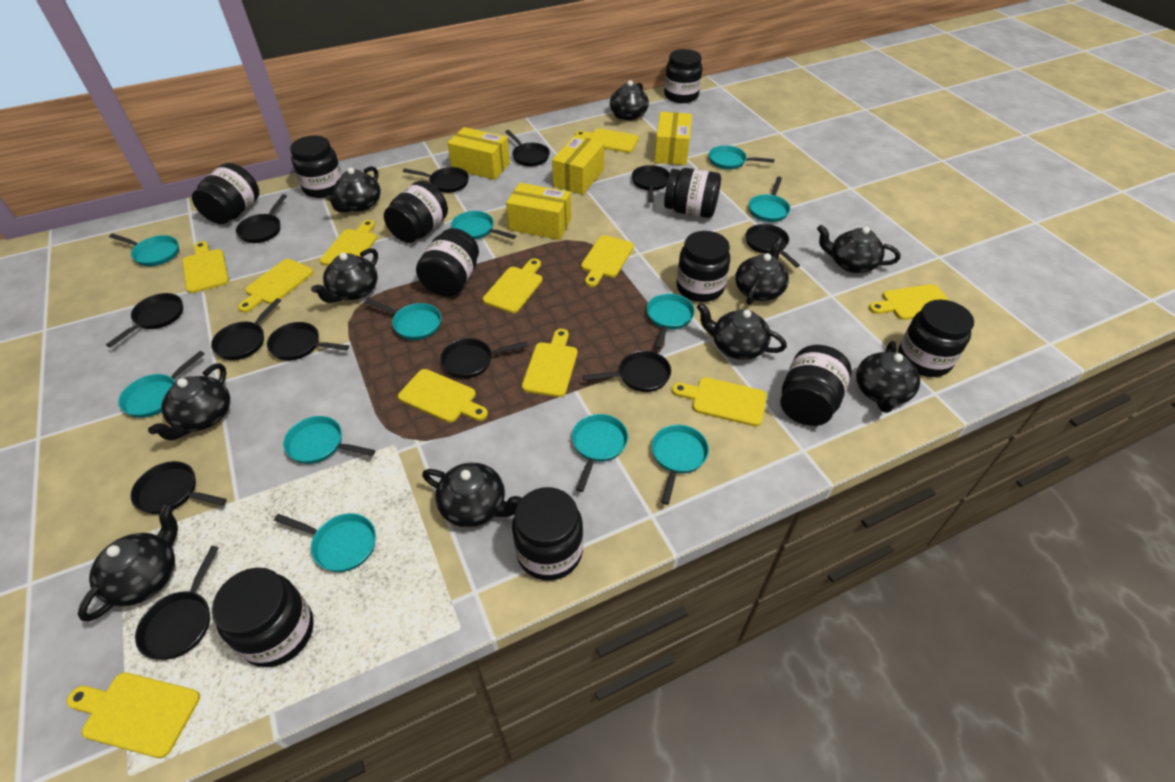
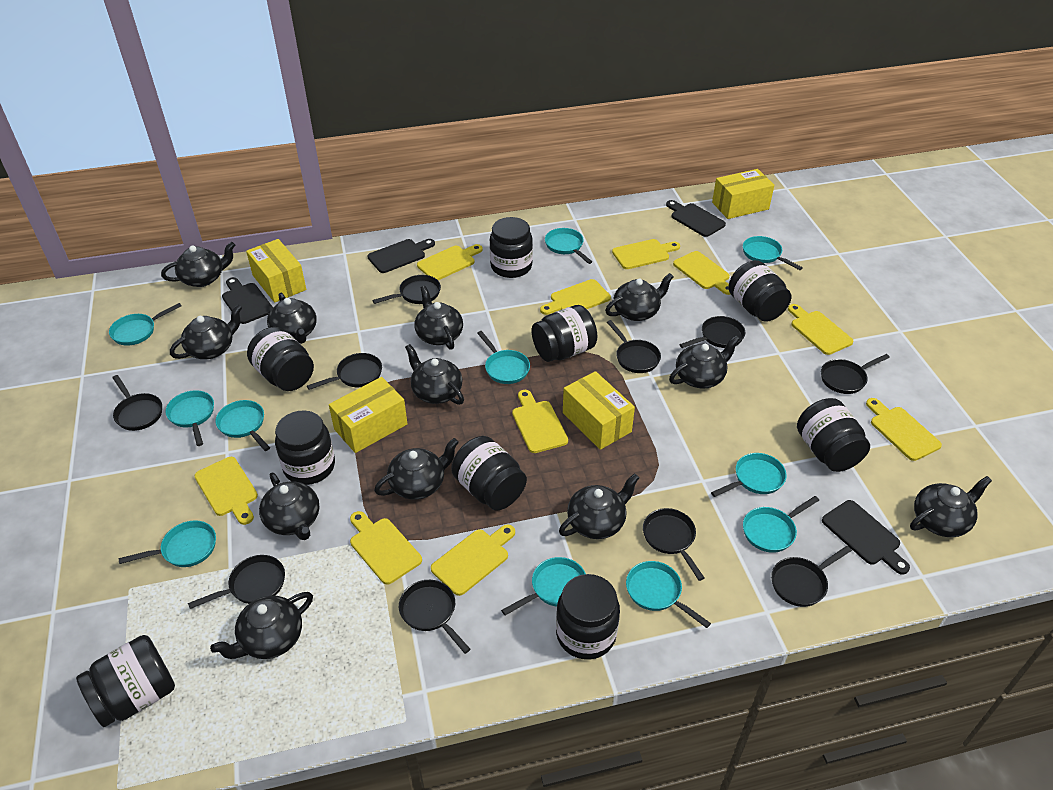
black cutting board: none = 0 -> [222,277,273,324] [367,239,435,273] [666,200,726,237] [822,500,910,575] = 4
black jar: [192,163,259,224] [212,568,314,667] [290,136,342,198] [384,181,448,243] [416,228,479,297] [512,487,583,581] [664,49,703,103] [664,168,721,218] [676,231,730,302] [780,345,852,426] [898,299,974,377] = 11 -> [76,635,175,727] [247,327,314,391] [275,410,335,485] [451,436,527,511] [490,217,533,278] [532,305,597,362] [556,574,620,660] [728,260,791,322] [797,398,870,472] = 9
black pan: [106,293,183,347] [131,461,227,514] [135,546,219,660] [211,298,281,360] [236,194,287,243] [267,322,349,361] [403,167,469,193] [440,338,528,379] [505,130,550,167] [583,351,671,392] [632,165,669,203] [745,224,800,268] = 12 -> [112,375,162,431] [188,555,285,609] [307,353,382,390] [372,275,441,304] [399,580,471,654] [607,320,661,373] [643,508,704,581] [679,316,745,348] [771,546,852,607] [821,354,890,394] = 10
black teapot: [78,503,178,622] [148,363,230,441] [311,248,378,303] [326,166,381,213] [422,463,522,527] [610,80,649,120] [697,303,787,360] [735,237,789,305] [817,225,900,273] [856,341,920,413] = 10 -> [161,242,235,287] [170,304,242,359] [210,592,313,659] [259,473,320,540] [267,293,317,344] [374,438,459,500] [405,344,464,405] [415,286,463,350] [559,473,639,539] [605,273,674,321] [669,335,740,388] [910,476,992,537] = 12
yellow cutting board: [67,672,200,758] [182,241,229,293] [238,259,313,313] [320,220,377,266] [398,369,488,423] [483,258,542,313] [522,329,578,397] [575,129,639,153] [581,235,634,287] [672,377,767,427] [869,284,949,320] = 11 -> [194,457,258,525] [350,511,422,585] [417,244,483,280] [431,524,515,596] [512,390,568,453] [540,279,611,315] [612,239,680,269] [673,251,730,295] [788,304,853,355] [866,398,942,461] = 10

